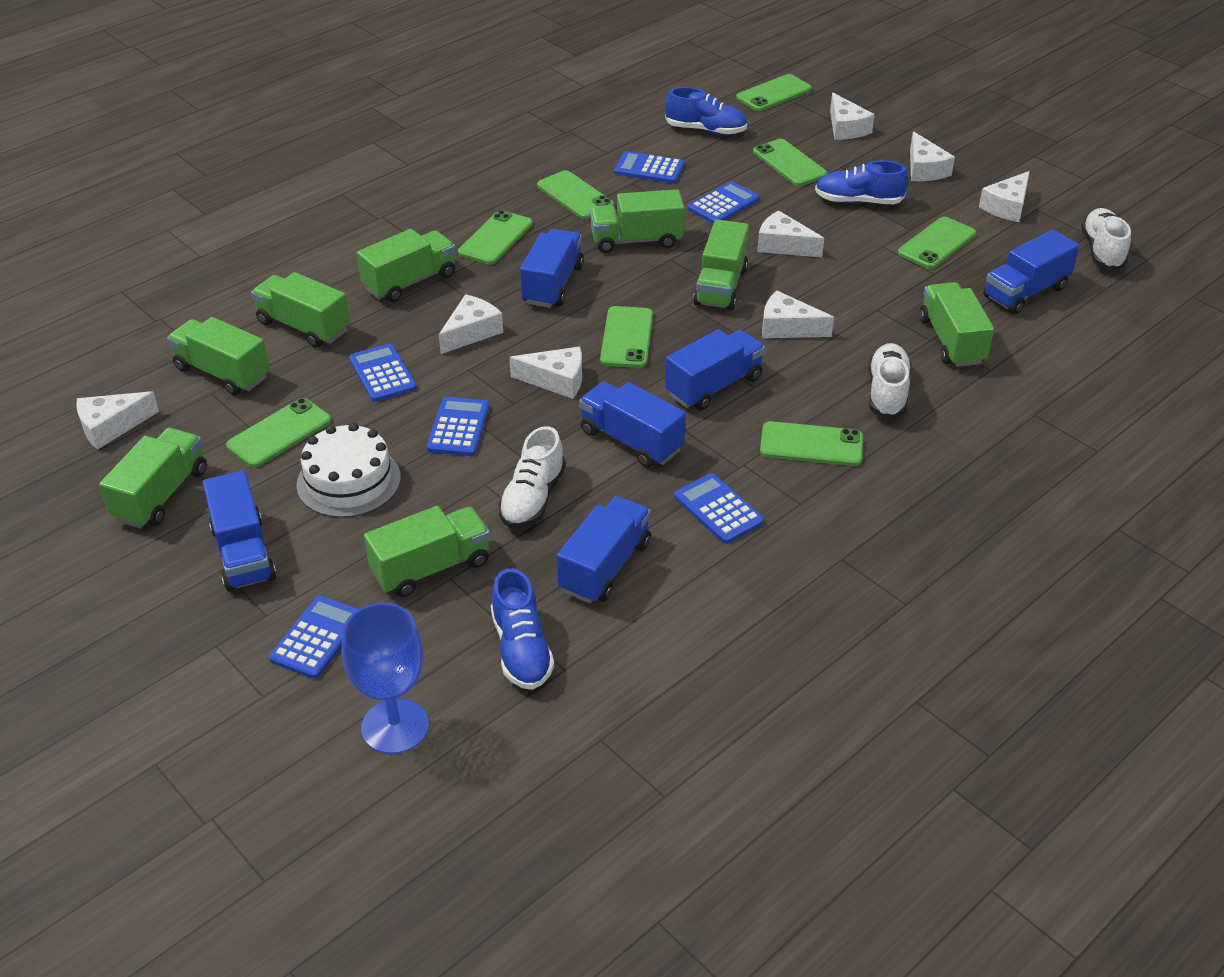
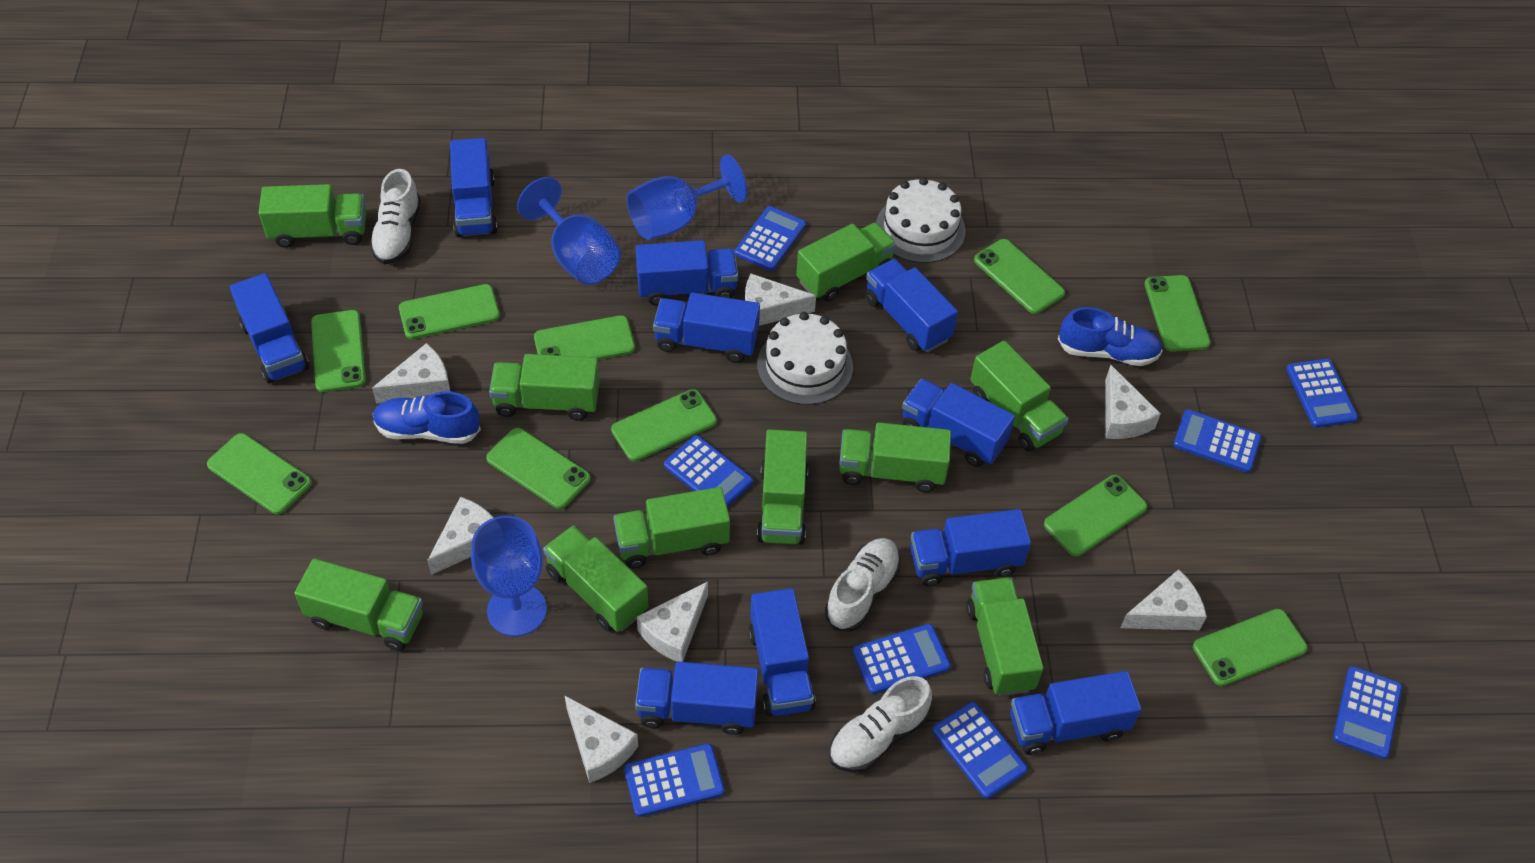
blue calculator: [269,596,358,679] [349,344,417,402] [427,397,489,456] [614,151,684,183] [674,473,764,544] [688,181,759,224] = 6 -> [624,743,725,817] [664,435,753,507] [735,206,806,271] [853,624,951,694] [932,702,1028,799] [1173,410,1261,473] [1286,359,1358,428] [1333,666,1402,759] = 8
blue goblet: [342,603,429,754] = 1 -> [471,516,547,637] [517,177,621,285] [627,155,747,240] = 3
blue shoe: [491,568,554,690] [665,87,747,135] [815,160,908,204] = 3 -> [373,391,481,444] [1058,307,1163,366] = 2
blue truck: [203,471,276,591] [520,229,584,308] [557,496,651,604] [579,382,686,467] [665,329,765,411] [983,230,1080,314] = 6 -> [230,273,309,384] [450,138,498,237] [635,662,758,735] [636,240,738,306] [653,292,760,363] [749,588,816,716] [865,259,958,352] [902,379,1015,467] [911,509,1031,586] [1010,671,1141,755] = 10
green phone: [226,398,331,468] [458,210,533,265] [537,170,614,219] [600,306,653,368] [736,74,812,111] [753,139,827,186] [760,421,863,466] [898,217,976,269] = 8 -> [207,433,312,515] [311,310,366,392] [399,284,500,339] [486,428,591,509] [534,315,635,360] [611,389,717,462] [974,239,1065,314] [1044,475,1147,557] [1144,275,1211,352] [1193,609,1307,686] = 10
green truck: [99,428,207,528] [167,317,270,395] [251,272,350,348] [357,229,456,302] [364,506,490,597] [590,189,684,253] [693,219,749,311] [919,282,994,367] = 8 -> [259,184,366,248] [294,559,423,651] [489,354,599,421] [543,525,649,632] [613,487,730,569] [757,429,808,545] [796,222,896,302] [839,422,951,492] [966,577,1043,696] [970,341,1068,451] = 10
white cake: [296,423,401,518] = 1 -> [757,312,853,405] [876,177,966,263] = 2
white cheese: [76,391,159,450] [439,294,503,354] [509,347,582,399] [757,210,824,257] [762,291,834,338] [830,93,875,140] [910,131,955,181] [979,171,1030,222] = 8 -> [372,343,451,404] [427,497,494,575] [565,696,638,783] [637,582,708,662] [745,274,816,326] [1105,365,1161,439] [1120,569,1207,630] = 7

